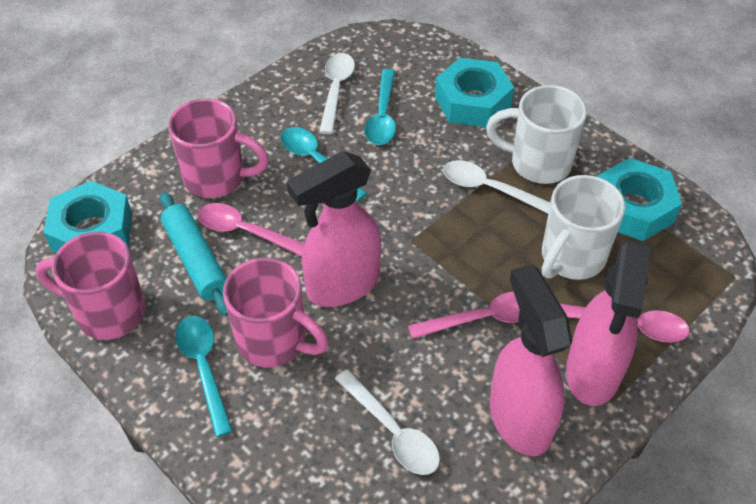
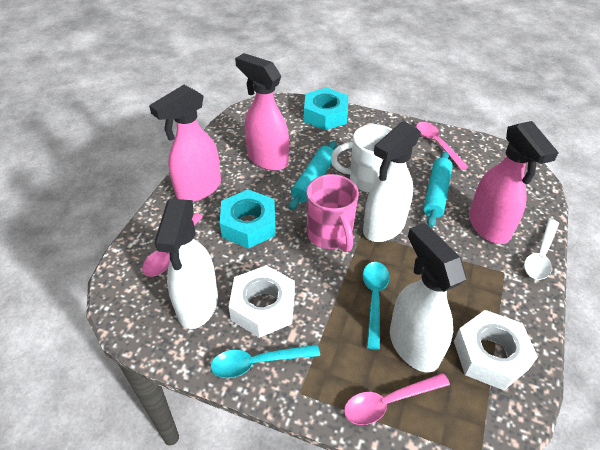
pink mug: [36,232,146,340] [168,98,269,198] [223,258,328,368] = 3 -> [307,174,359,252] = 1
turquoise nut: [44,181,132,253] [435,58,514,127] [598,158,682,241] = 3 -> [220,189,276,248] [304,88,348,130] = 2
turquoise rolling pin: [160,192,228,316] = 1 -> [289,141,337,210] [423,151,453,227] = 2
turquoise spoon: [175,316,233,437] [281,127,367,201] [364,69,396,145] = 3 -> [210,344,320,378] [363,262,389,350] = 2
white mug: [486,85,587,184] [542,175,625,280] = 2 -> [331,124,393,192] = 1
white nut: none = 0 -> [229,265,295,338] [454,310,538,390] = 2
white spoon: [319,53,355,134] [335,369,440,475] [443,160,550,214] = 3 -> [524,219,559,280] = 1
white spray bottle: none = 0 -> [154,199,218,329] [363,121,421,242] [390,223,466,373] = 3

